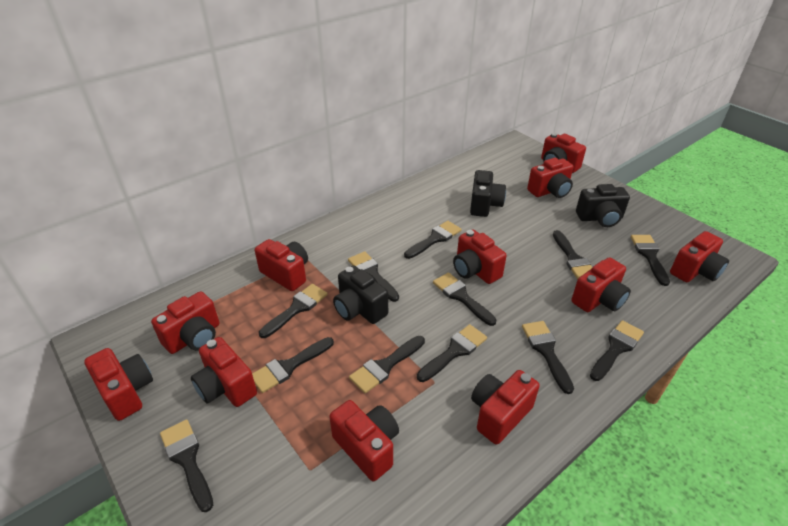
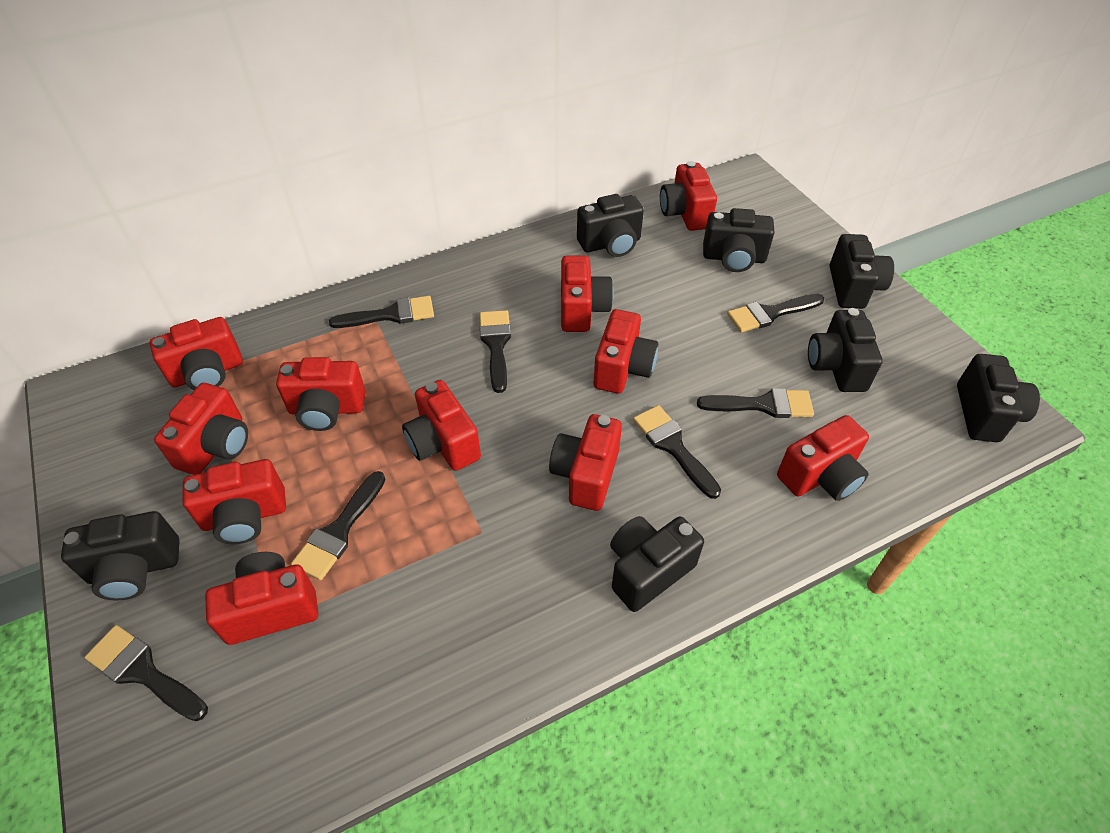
black brush: [160,419,213,512] [252,337,334,393] [259,284,328,338] [348,251,399,302] [349,336,425,394] [404,221,461,259] [417,324,487,382] [433,273,497,326] [522,321,574,394] [553,230,592,279] [590,320,644,381] [631,235,670,286] = 12 -> [85,625,208,721] [291,471,386,580] [329,296,434,328] [480,310,511,393] [633,405,721,499] [697,388,814,418] [727,294,824,332] = 7
black camera: [333,265,388,324] [470,170,506,217] [576,184,630,227] = 3 -> [61,511,180,601] [577,194,644,257] [610,516,704,612] [703,208,775,272] [808,308,883,392] [830,234,894,309] [957,354,1040,442] = 7

